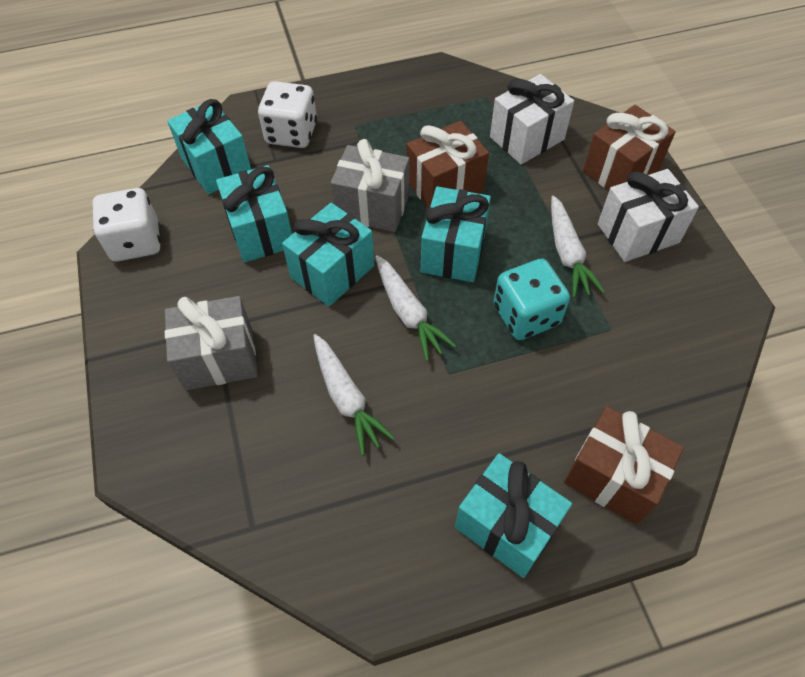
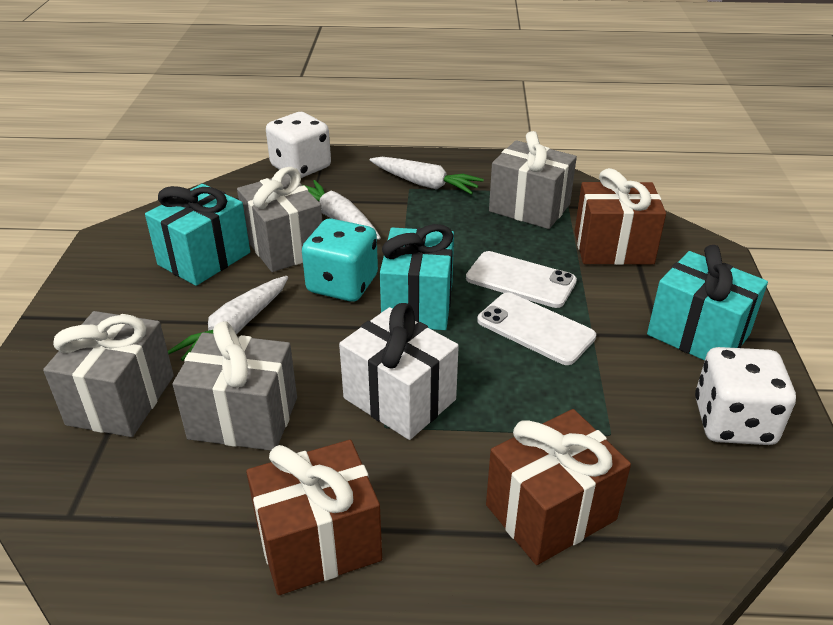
grey gift: [165,296,258,390] [331,139,409,232] = 2 -> [43,311,174,437] [173,321,297,451] [237,167,323,272] [489,131,577,229] = 4
turquoise gift: [167,99,251,194] [216,165,292,262] [282,203,374,307] [421,186,491,282] [455,453,572,578] = 5 -> [145,184,250,286] [380,224,454,330] [647,245,768,361] = 3
white gift: [490,74,574,164] [598,169,699,262] = 2 -> [339,303,459,440] = 1
white phone: none = 0 -> [466,251,577,308] [477,293,596,365] = 2

